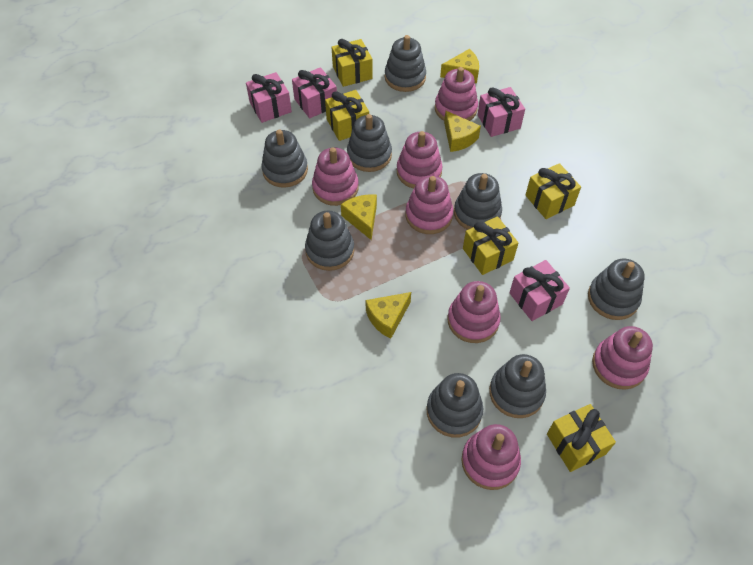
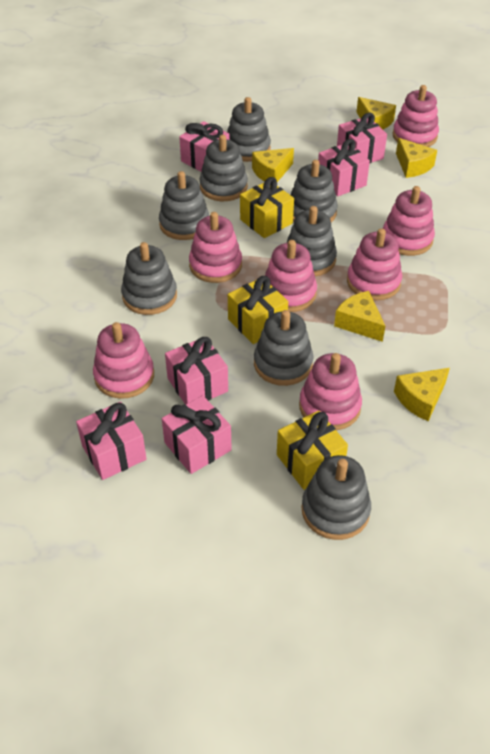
pink gift: [246,72,292,123] [292,67,337,118] [477,87,525,137] [509,260,570,321] = 4 -> [76,402,147,480] [162,395,232,474] [165,337,228,404] [179,121,230,172] [318,139,370,197] [337,112,387,164] = 6
yellow cheese: [341,194,377,240] [365,292,411,339] [440,49,479,83] [444,111,481,152] = 4 -> [252,148,294,182] [334,291,385,342] [356,97,396,129] [394,368,450,421] [396,138,437,178] = 5
yellow gift: [325,90,369,141] [332,39,373,87] [463,216,518,275] [525,163,581,219] [547,404,616,472] = 5 -> [228,276,288,344] [240,177,294,238] [277,411,348,490] = 3

